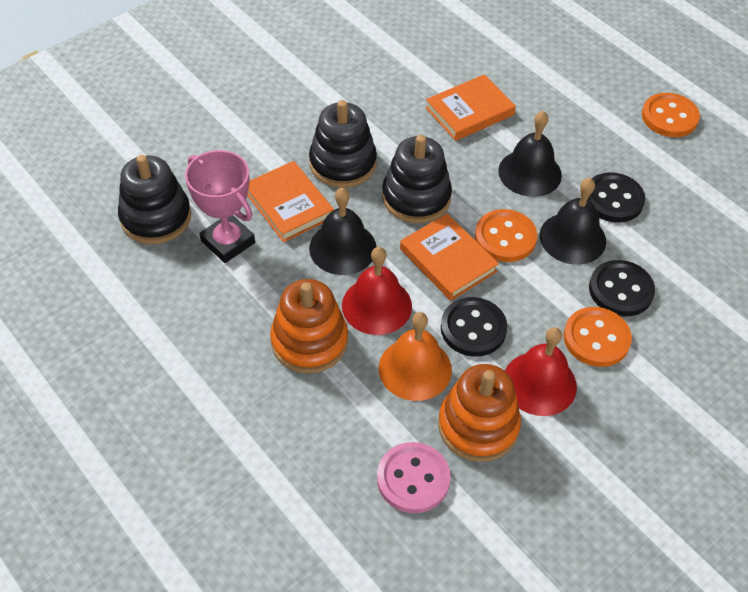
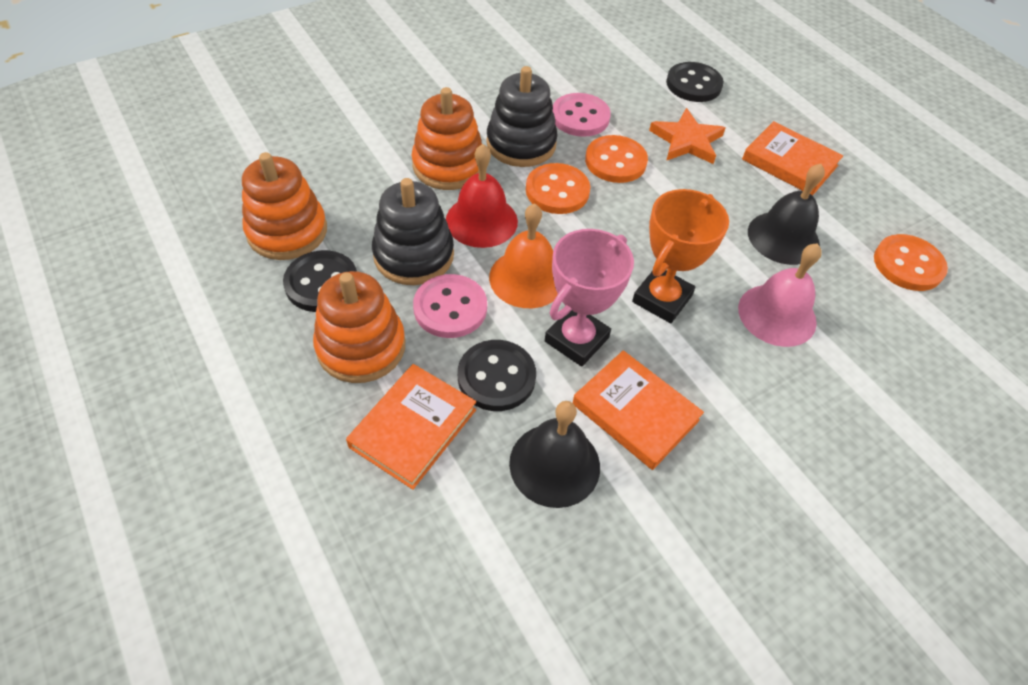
black bell: [309,188,376,275] [498,111,562,197] [540,178,606,265] = 3 -> [509,401,600,508] [748,164,825,265] = 2
black stacking toy: [118,155,191,244] [309,100,377,188] [382,135,452,223] = 3 -> [372,178,454,285] [486,66,558,167] = 2
orange stacking toy: [270,279,348,374] [438,364,521,462] = 2 -> [242,152,327,260] [313,271,405,383] [412,87,482,190] = 3
orange star: none = 0 -> [649,108,725,164] = 1
orange trophy: none = 0 -> [632,189,729,323] = 1
pink bell: none = 0 -> [738,243,822,347] = 1
pink button: [377,442,451,513] = 1 -> [413,274,487,338] [553,93,611,137] = 2
red bell: [342,247,412,335] [505,327,577,416] = 2 -> [446,144,518,248] = 1

